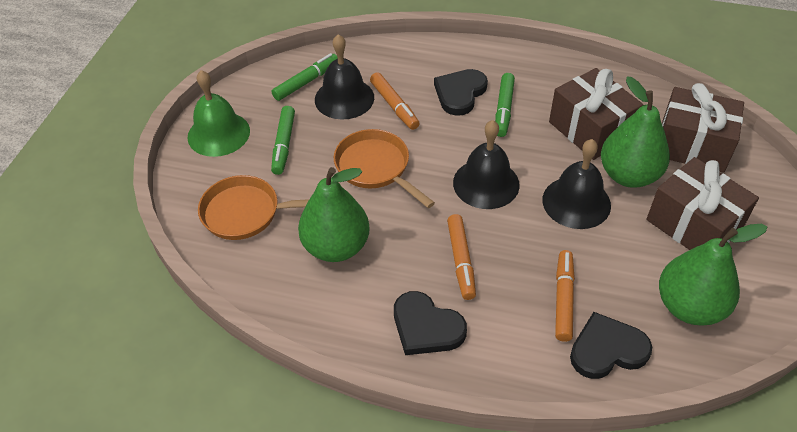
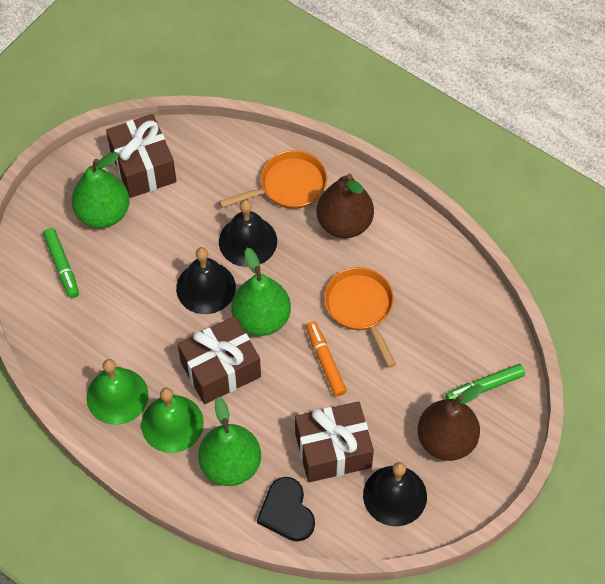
black heart: [394,291,467,355] [434,69,488,116] [570,312,652,379] = 3 -> [257,477,315,542] = 1
brown pear: none = 0 -> [316,174,374,238] [417,384,483,461] = 2
green bell: [187,70,250,157] = 1 -> [86,359,148,425] [141,387,204,453] = 2
green marker: [271,106,295,175] [272,53,338,101] [495,73,515,137] = 3 -> [43,228,79,298] [445,364,525,399] = 2
orange marker: [370,72,420,130] [447,214,476,300] [555,250,575,342] = 3 -> [306,321,347,397] = 1

